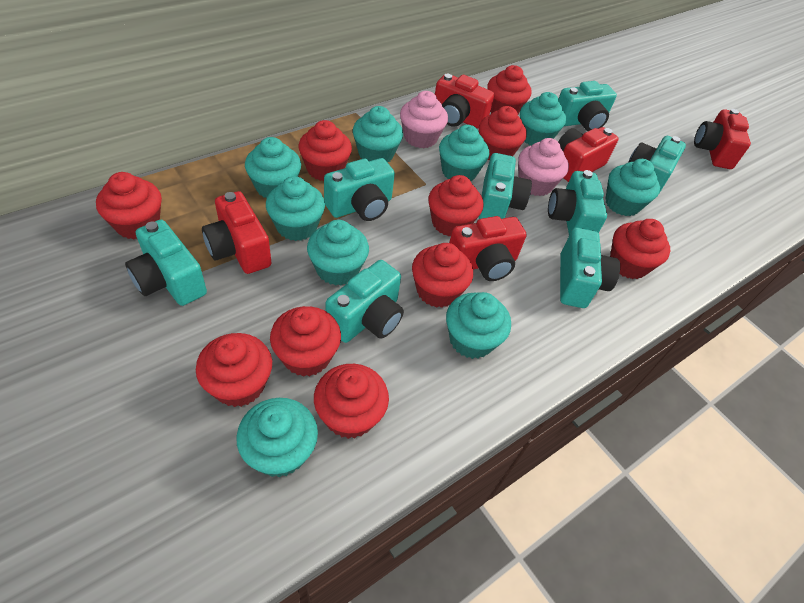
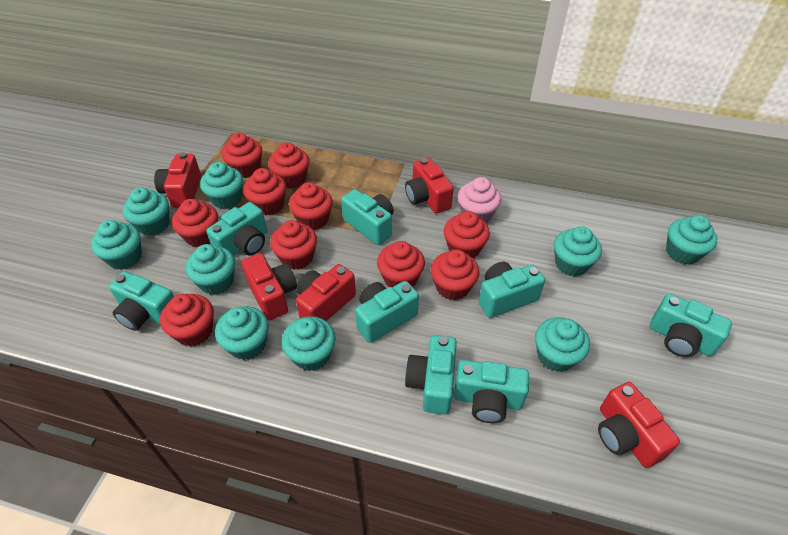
pink cupcake: [400,91,448,148] [518,138,569,196] = 2 -> [458,177,501,223] = 1

